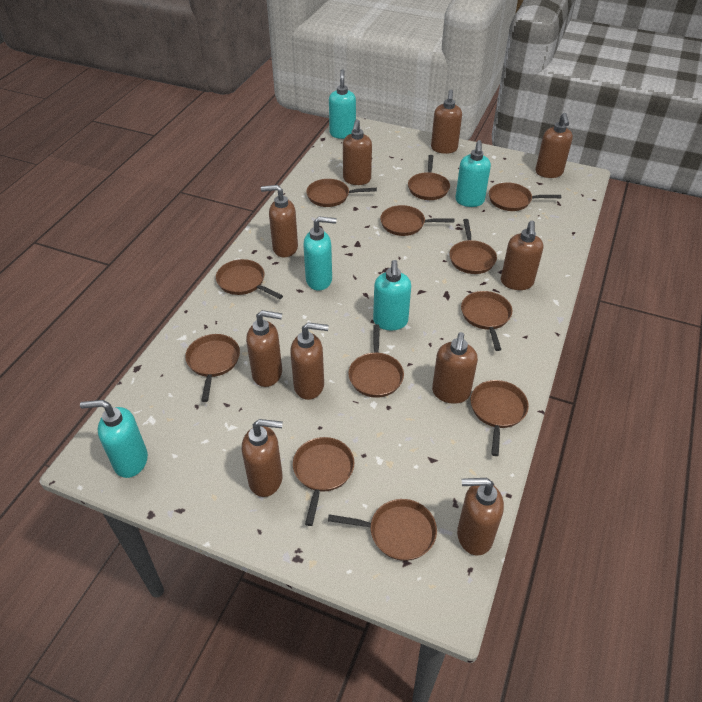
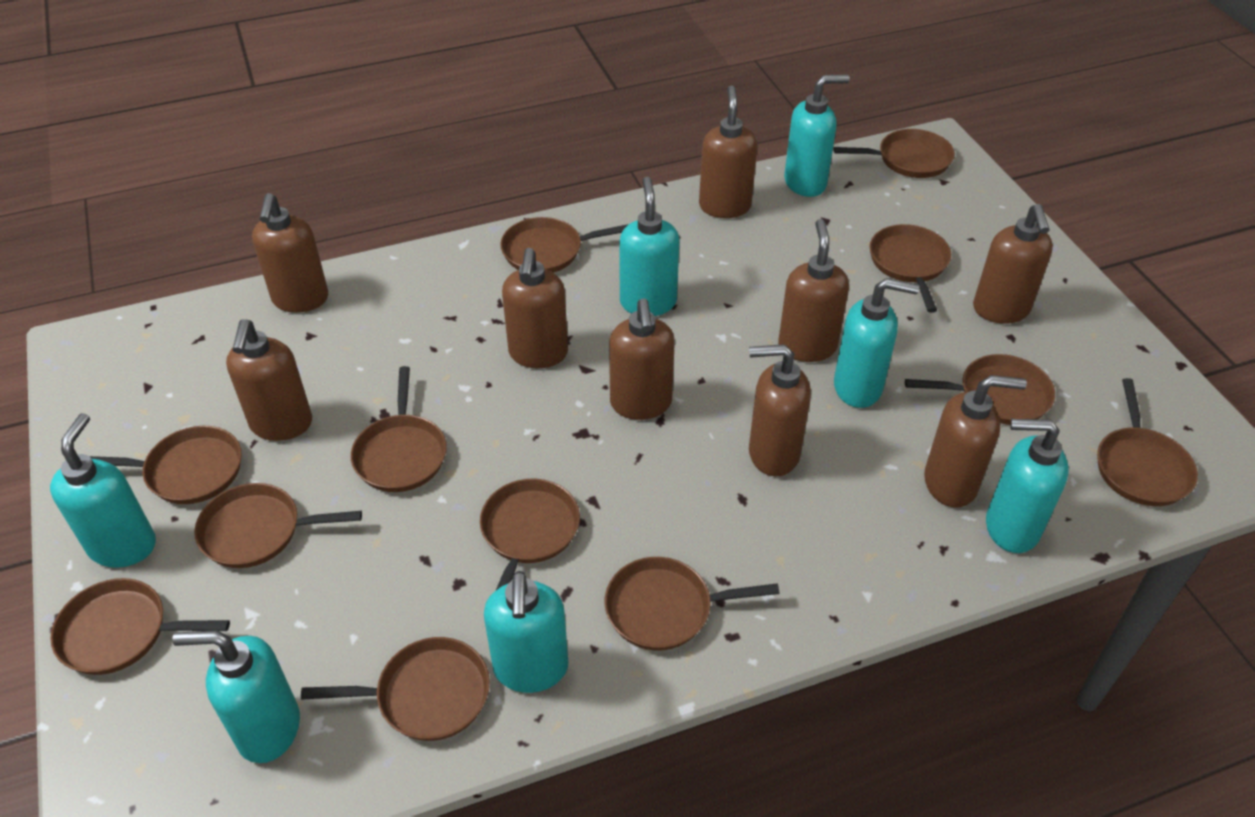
brown soap dispenser: [242,419,283,497] [246,310,282,387] [261,185,298,257] [290,322,329,400] [343,119,372,185] [431,90,462,154] [432,332,478,404] [457,478,504,556] [501,221,543,290] [536,113,573,178] = 10 -> [226,319,312,441] [252,193,328,313] [502,248,568,368] [609,298,675,420] [699,85,757,218] [749,344,811,476] [778,219,849,362] [924,375,1027,508] [973,204,1053,324] = 9
turquoise soap dispenser: [80,400,148,478] [303,216,337,291] [329,69,356,139] [373,260,411,330] [455,140,491,207] = 5 -> [50,413,156,567] [172,630,300,763] [484,571,568,693] [619,177,680,316] [784,75,850,197] [834,278,919,408] [986,419,1069,553] = 7

